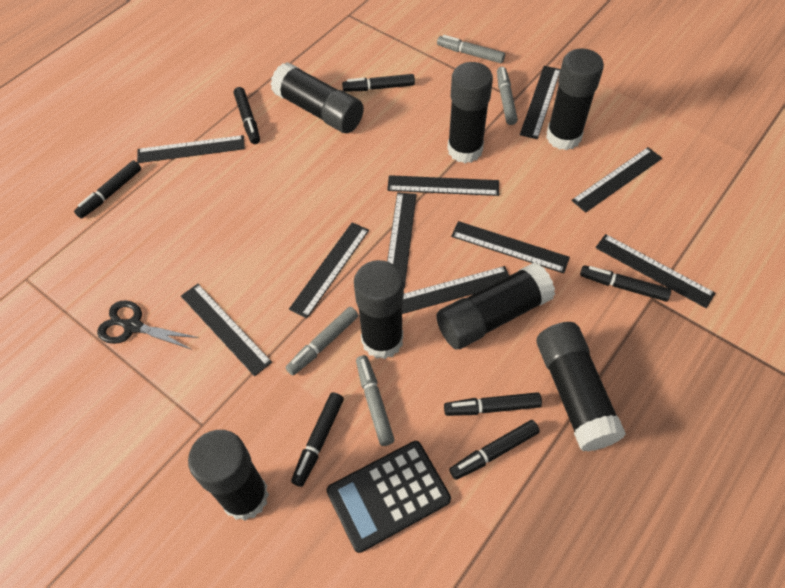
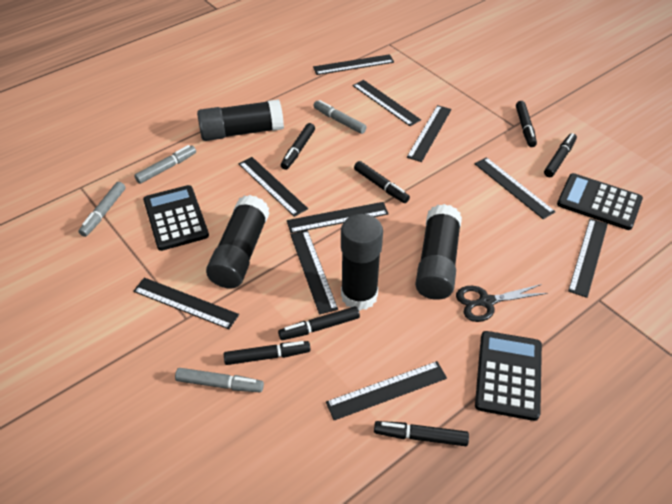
black calculator: [326,441,451,553] = 1 -> [143,185,209,251] [475,331,542,421] [557,173,643,230] = 3
black glue stick: [188,430,269,521] [270,62,364,133] [354,260,404,359] [436,262,555,349] [447,62,493,163] [537,322,626,451] [546,49,604,150] = 7 -> [197,99,284,141] [206,195,270,289] [341,214,383,311] [415,204,462,300] = 4

